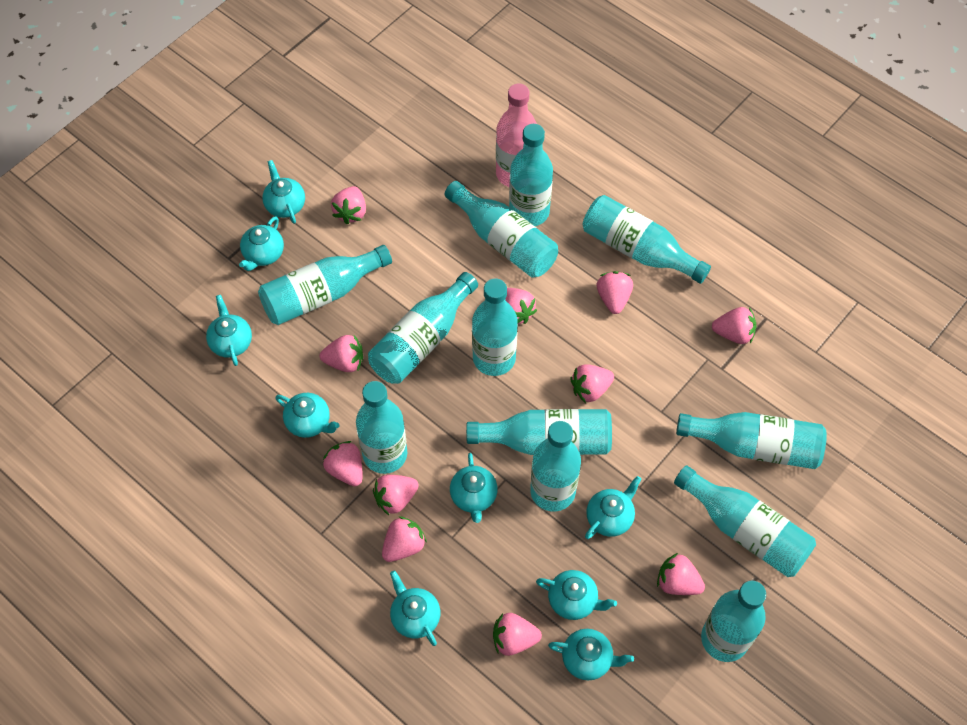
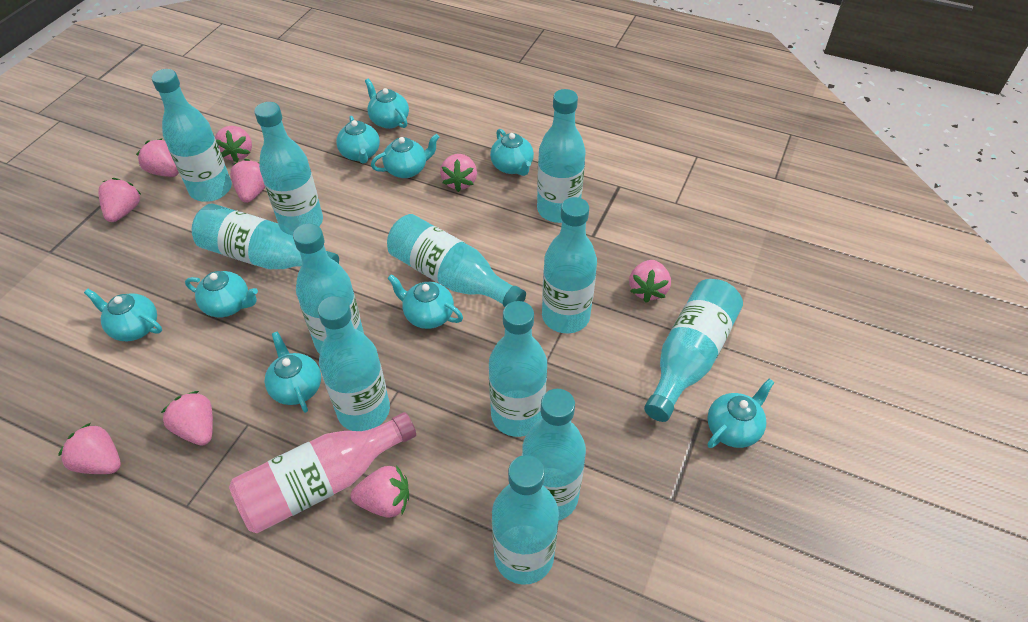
pink strawberry: [319,335,363,372] [323,441,362,486] [331,186,366,224] [373,475,419,515] [382,516,427,562] [493,613,542,656] [505,288,537,324] [570,364,614,403] [597,271,633,314] [657,553,705,595] [712,307,756,344] = 11 -> [58,423,121,474] [98,178,142,222] [136,138,179,177] [161,391,213,446] [215,126,252,162] [230,159,265,203] [351,465,409,518] [440,154,477,192] [629,260,671,303] = 9

